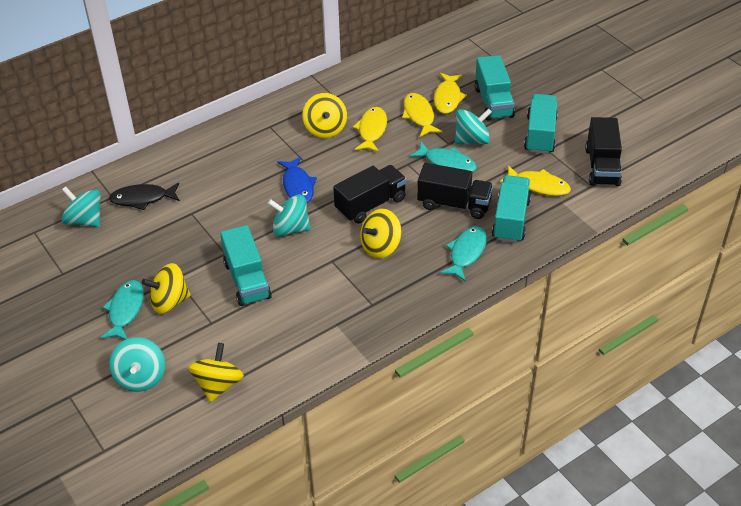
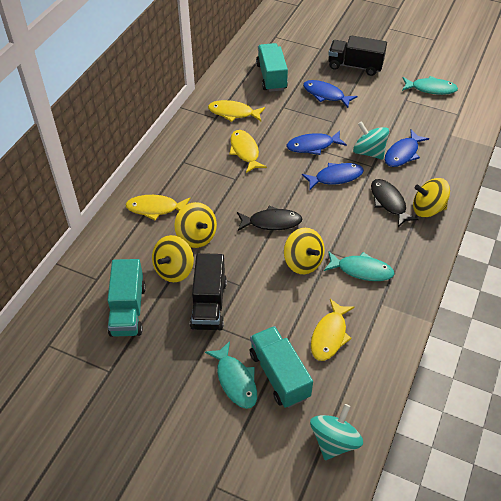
black fish: [109,183,180,210] = 1 -> [237,206,303,231] [371,179,419,227] = 2
black truck: [333,165,407,223] [417,163,493,219] [585,117,622,186] = 3 -> [190,253,227,330] [328,35,387,76] = 2
blue fish: [277,157,317,203] = 1 -> [287,131,347,155] [302,163,364,191] [303,80,357,108] [385,130,429,167] = 4
turquoise spinning top: [62,186,101,227] [109,337,165,392] [267,194,311,236] [455,108,492,144] = 4 -> [310,404,363,460] [353,121,389,160] = 2
turquoise truck: [220,225,272,306] [475,55,515,120] [492,175,531,243] [524,94,558,154] = 4 -> [107,259,146,337] [250,326,313,408] [256,43,288,92] = 3

